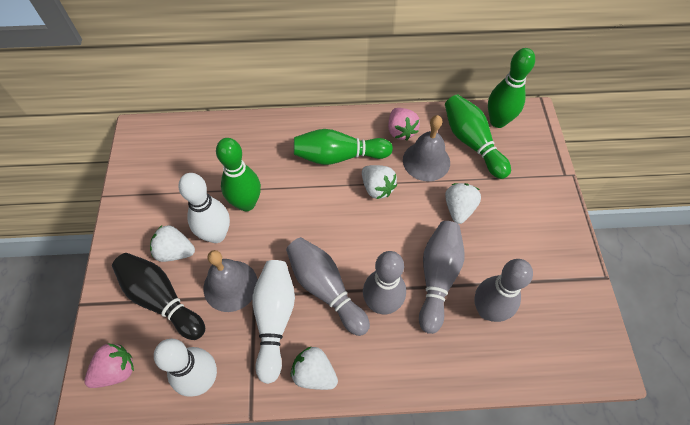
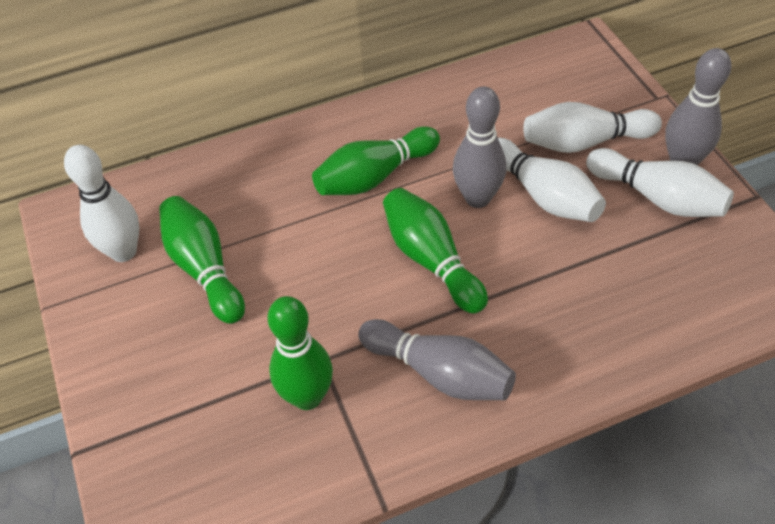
black bowling pin: [112,253,205,340] = 1 -> none = 0
grey bell: [203,250,258,312] [403,115,450,181] = 2 -> none = 0
grey bowling pin: [286,237,370,336] [363,251,406,314] [419,221,464,334] [474,259,533,322] = 4 -> [358,319,516,400] [453,86,507,208] [665,48,731,165] = 3
pink strawberry: [85,343,134,388] [388,108,420,141] = 2 -> none = 0
white bowling pin: [154,339,217,397] [178,173,230,243] [252,260,295,384] = 3 -> [64,145,139,262] [498,138,606,222] [523,102,662,153] [586,148,734,217] = 4
white strawberry: [150,225,195,262] [291,346,338,390] [362,165,397,199] [445,183,481,224] = 4 -> none = 0

